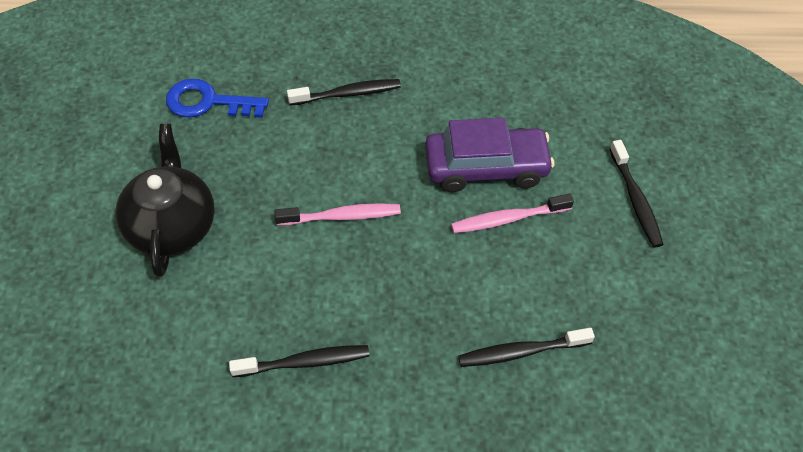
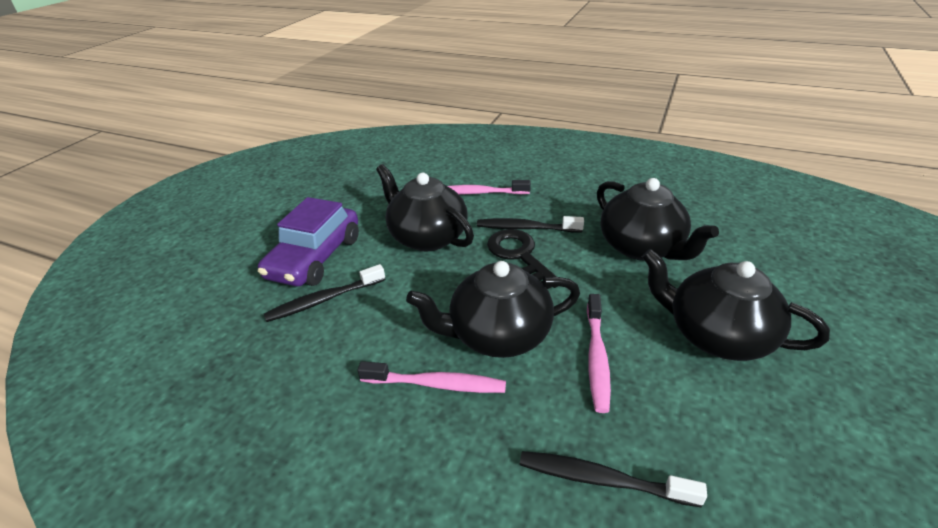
black key: none = 0 -> [487,229,558,289] = 1
black teapot: [116,124,215,277] = 1 -> [376,164,474,251] [406,261,580,358] [597,178,719,260] [642,249,830,361] = 4
black toothbrush: [229,345,369,377] [287,79,401,106] [458,328,595,367] [610,140,664,247] = 4 -> [264,264,385,322] [477,216,584,232] [520,451,707,508] = 3
blue key: [166,78,269,118] = 1 -> none = 0
pink toothbrush: [275,203,401,226] [451,194,574,233] = 2 -> [357,361,506,393] [448,180,531,194] [587,294,611,413] = 3

